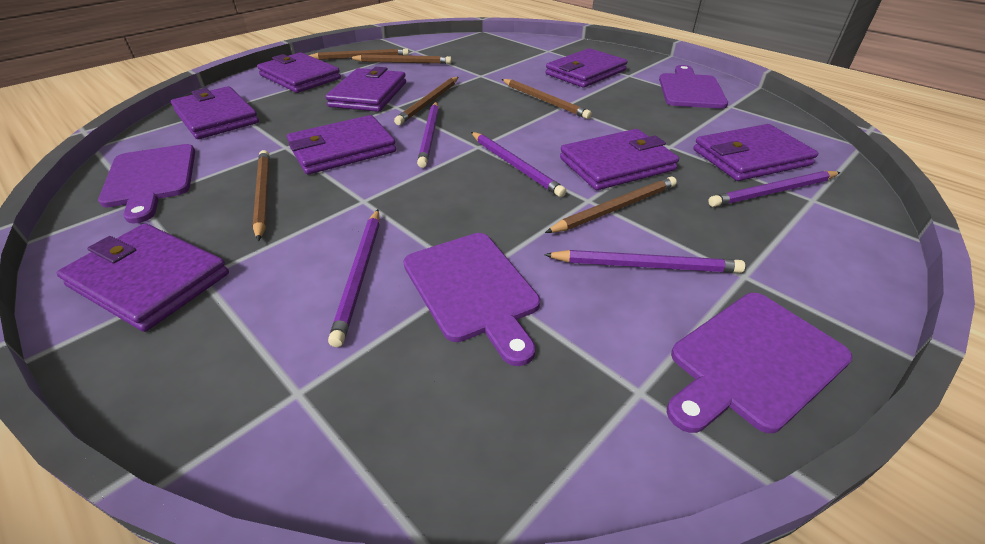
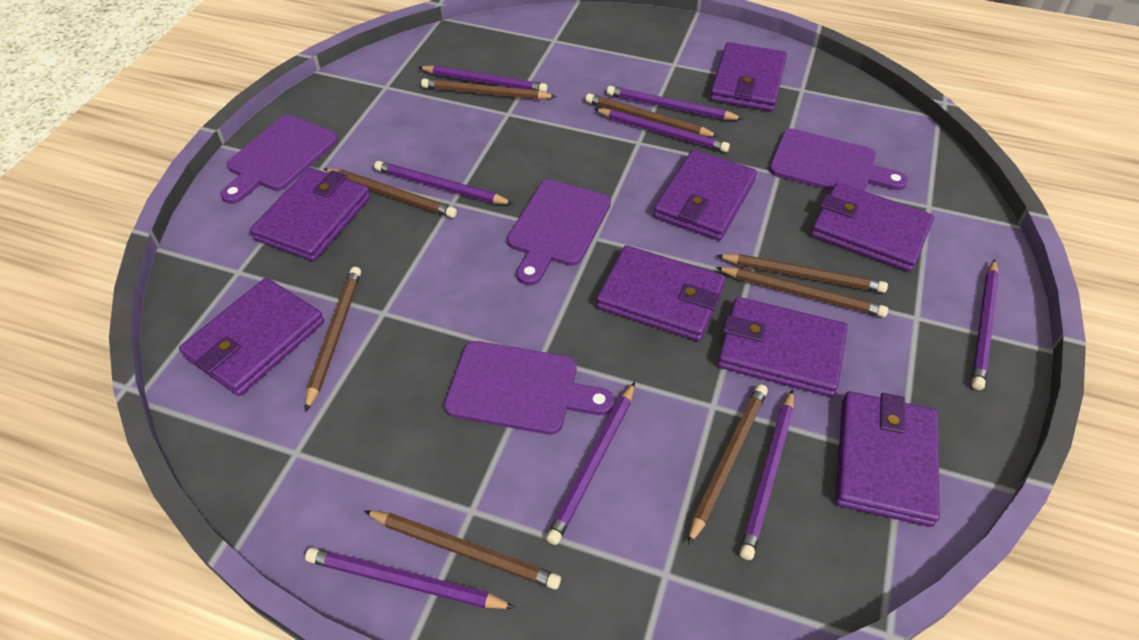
brown pencil: [253,150,270,241] [309,49,409,60] [350,55,452,64] [394,77,458,125] [502,79,592,119] [545,177,677,233] = 6 -> [305,267,361,412] [324,168,457,218] [364,511,561,590] [421,79,556,100] [586,93,719,137] [688,384,768,545] [716,254,888,293] [716,267,888,317] = 8
purple pencil: [328,209,380,347] [417,102,439,168] [471,132,566,197] [544,250,745,273] [708,171,841,207] = 5 -> [305,548,516,609] [374,161,514,204] [418,65,548,92] [546,382,635,545] [594,109,730,152] [607,86,743,120] [739,389,794,560] [971,259,999,390] = 8

